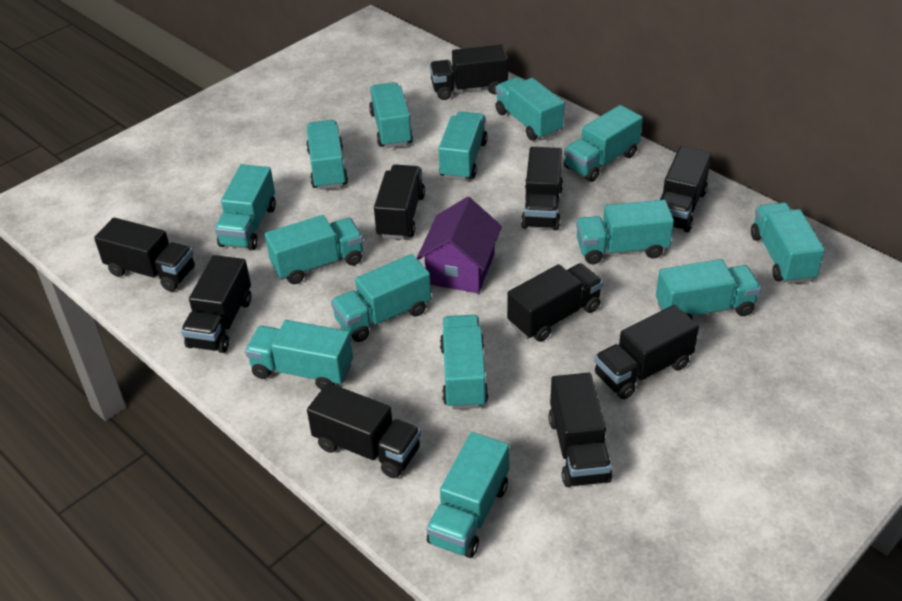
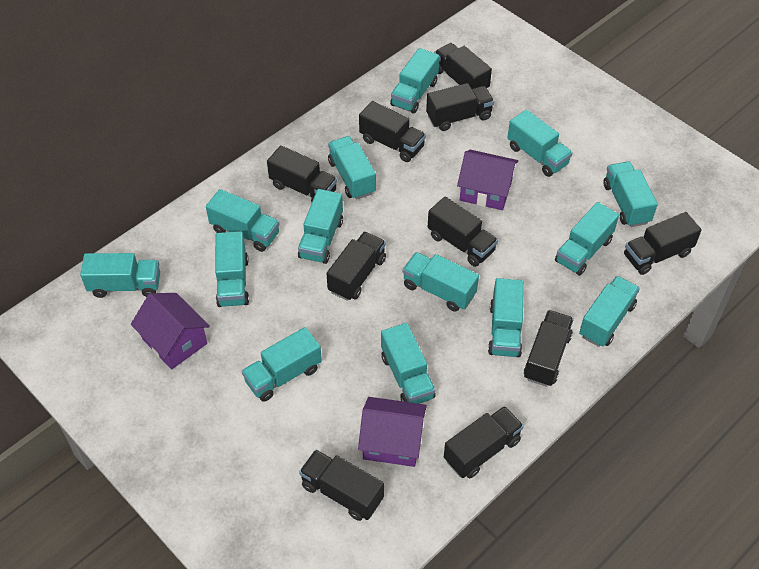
purple house: [417,197,502,293] = 1 -> [131,293,210,369] [358,397,427,467] [457,150,518,210] = 3

